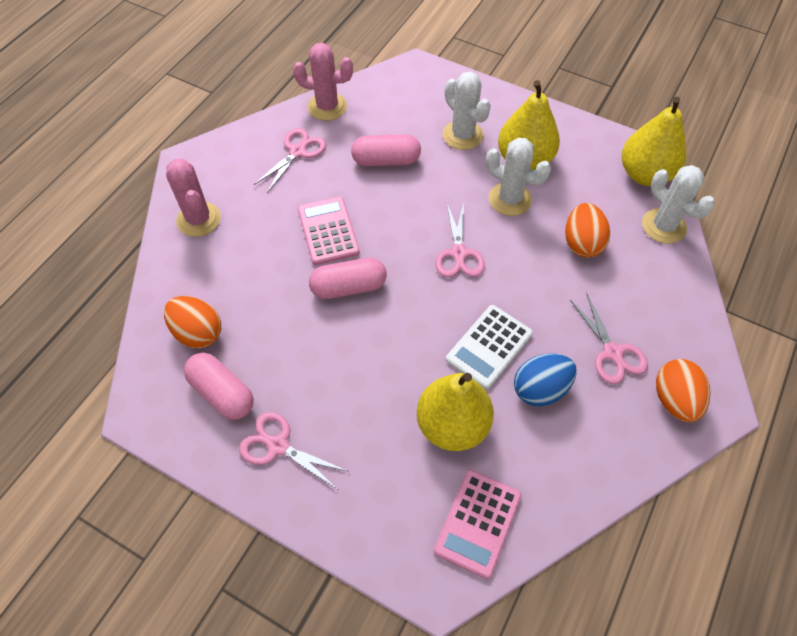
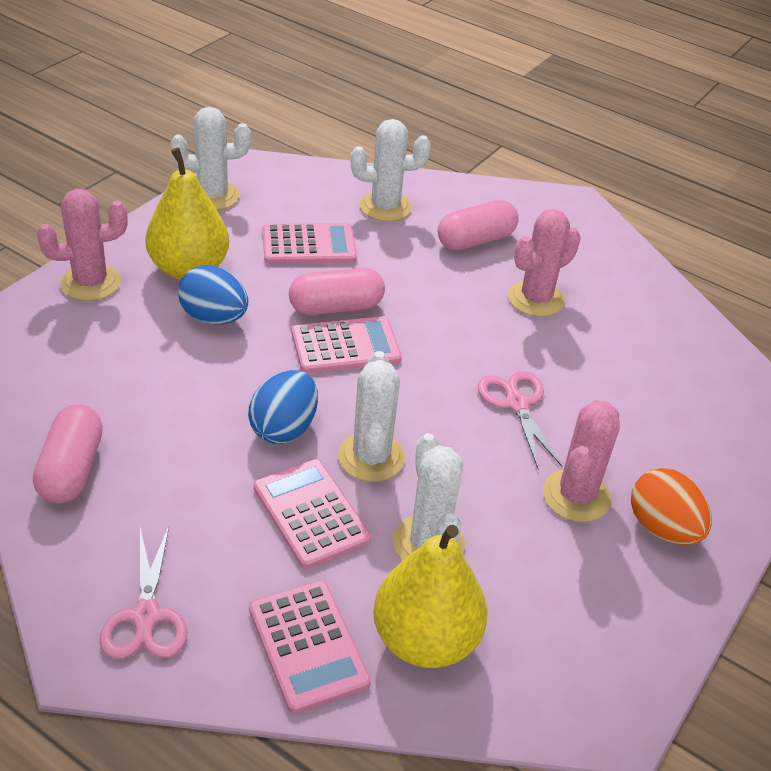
blue egg: [514,353,577,406] = 1 -> [178,265,248,325] [248,370,318,444] = 2
orange egg: [164,296,221,348] [565,203,610,258] [656,359,711,422] = 3 -> [631,468,712,545] = 1
pink cactus: [166,158,221,237] [293,43,353,121] = 2 -> [37,189,128,301] [508,209,581,317] [543,400,620,522] = 3
pink calculator: [298,197,360,265] [434,470,522,579] = 2 -> [249,580,371,714] [254,459,371,569] [263,223,357,264] [292,316,402,373] = 4
pink scissors: [239,412,347,489] [254,128,326,193] [435,202,485,277] [570,293,648,384] = 4 -> [100,526,187,659] [478,371,563,468] = 2
white cactus: [443,72,491,150] [486,137,551,216] [642,165,715,244] = 3 -> [170,107,251,210] [338,351,405,482] [350,119,431,222] [393,433,465,561] = 4
white calculator: [446,305,533,389] = 1 -> none = 0
yellow pear: [417,373,494,451] [498,80,560,170] [622,97,686,186] = 3 -> [145,147,229,280] [373,525,488,668] = 2

